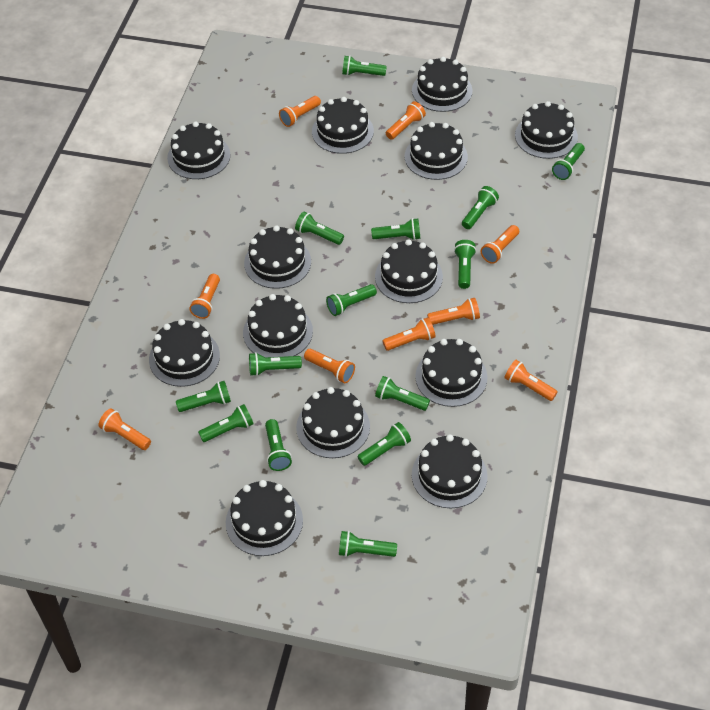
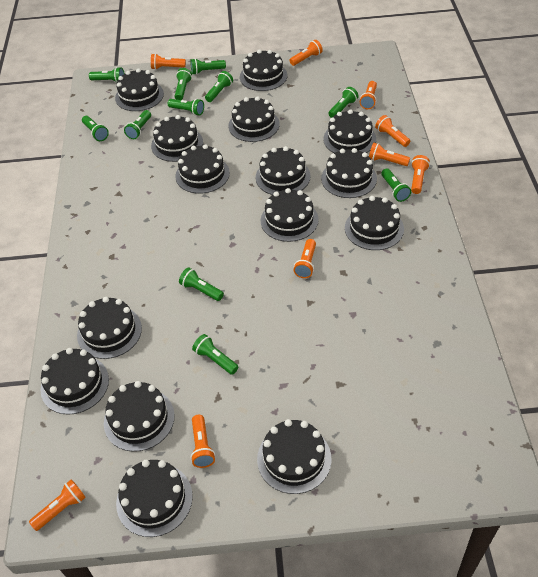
black cake: [149,319,220,387] [167,122,230,179] [226,480,303,556] [243,294,313,357] [244,225,311,289] [296,387,370,458] [312,97,374,154] [375,239,443,303] [405,122,468,180] [412,57,473,112] [412,434,488,508] [415,339,487,407] [515,101,578,159] = 13 -> [41,348,109,415] [77,297,142,359] [104,381,175,452] [115,68,164,111] [116,460,193,537] [151,115,203,162] [175,144,230,194] [228,96,280,142] [240,49,288,91] [256,146,310,195] [257,419,331,494] [261,188,319,242] [321,148,377,198] [323,109,376,153] [345,196,404,250] = 15
green flashlight: [176,381,231,412] [198,404,254,442] [249,352,302,376] [265,419,292,471] [295,211,344,245] [326,284,377,316] [339,531,397,557] [342,56,387,76] [357,422,411,466] [371,218,420,240] [375,376,430,411] [454,240,476,289] [462,186,499,229] [552,143,585,180] = 14 -> [82,116,109,141] [89,67,125,82] [124,110,151,139] [168,98,204,116] [175,68,192,100] [179,267,224,301] [190,58,226,75] [192,334,238,375] [205,71,233,102] [328,87,359,118] [381,168,411,202] = 11

